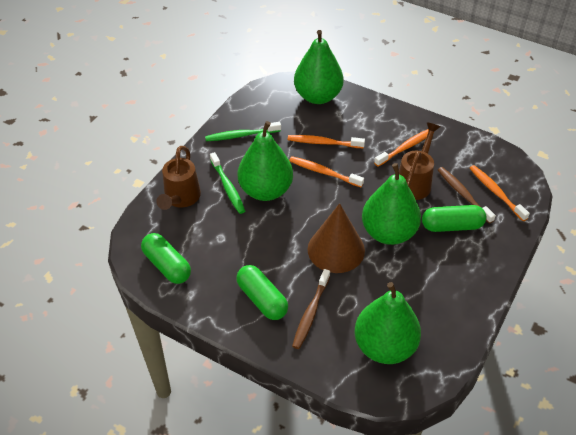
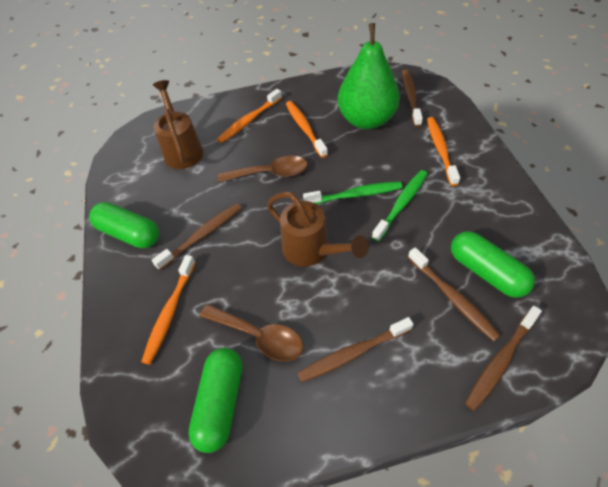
brown cone: [308,203,365,273] = 1 -> none = 0
brown spoon: none = 0 -> [200,304,303,361] [218,156,307,182] = 2
brown toothbrush: [292,269,330,349] [438,167,496,224] = 2 -> [152,203,242,270] [297,317,414,383] [402,69,423,127] [408,247,501,341] [465,306,542,411] = 5
green pear: [238,121,293,201] [294,30,344,104] [354,282,421,364] [362,163,421,245] = 4 -> [338,23,400,129] = 1

